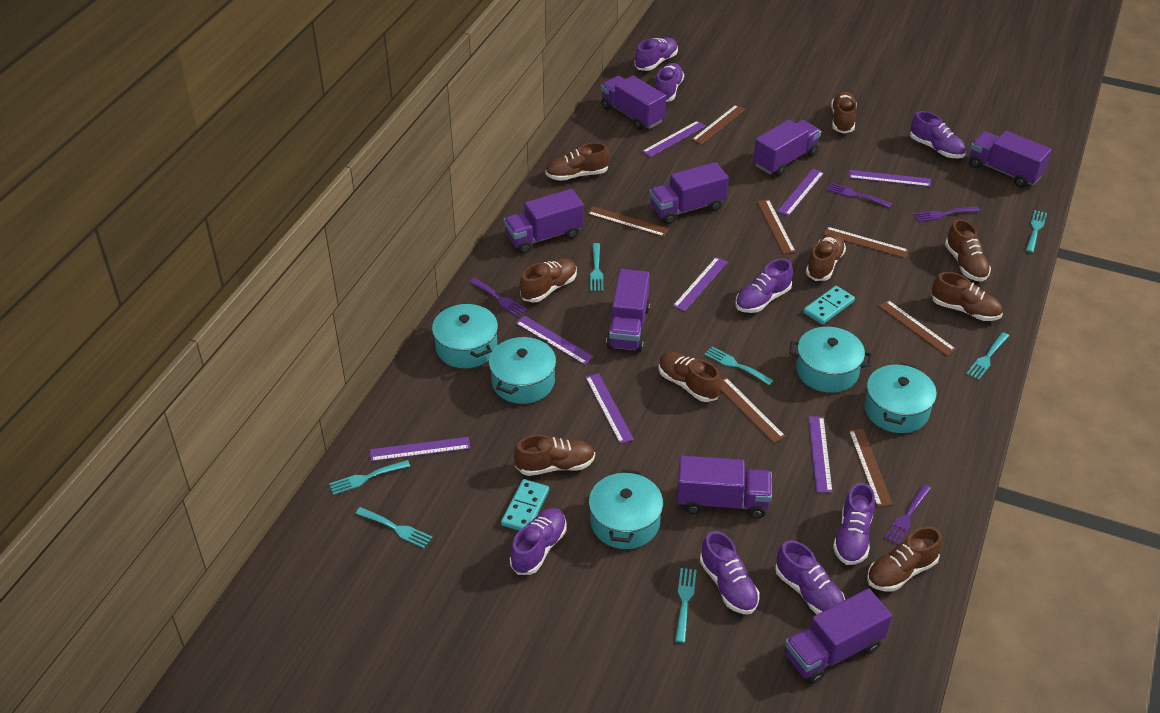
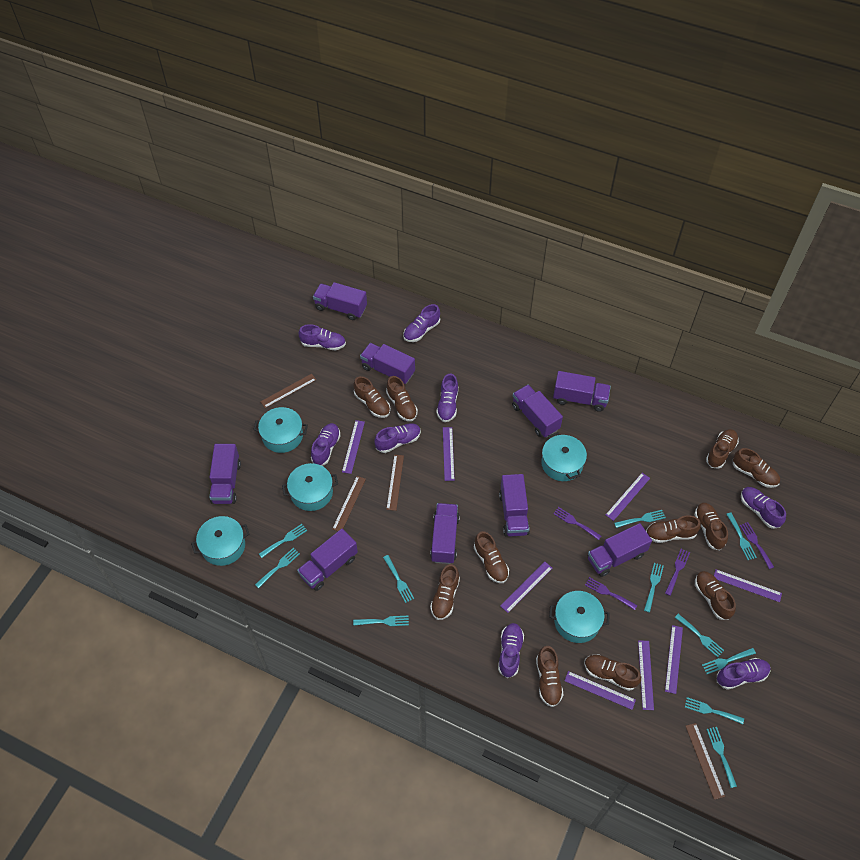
brown ruler: [587,206,669,237] [692,105,745,145] [721,377,786,443] [757,199,796,254] [823,227,909,258] [849,429,893,507] [879,300,956,356] = 7 -> [260,374,316,408] [332,476,366,531] [386,455,404,511] [686,723,725,800] = 4
brown shoe: [514,435,595,476] [520,259,577,303] [545,143,609,181] [658,352,721,402] [806,233,846,281] [831,92,857,134] [867,527,942,592] [931,272,1003,321] [945,219,991,282] = 9 -> [354,376,391,418] [386,376,418,421] [430,564,460,620] [474,531,509,583] [536,646,564,707] [584,654,641,691] [646,515,701,543] [694,503,728,550] [695,571,736,620] [706,429,739,469] [733,448,780,488] = 11
purple truck: [504,189,584,254] [601,76,666,130] [606,269,650,352] [649,162,729,224] [677,455,772,519] [753,120,821,176] [785,588,892,685] [969,131,1052,188] = 8 -> [209,444,241,504] [297,529,358,591] [313,282,367,320] [360,343,415,384] [430,503,460,564] [499,474,530,537] [512,385,563,438] [553,371,611,412] [588,523,652,577] = 9
turquoise domino: [501,479,549,531] [804,286,855,325] = 2 -> none = 0
turquoise fork: [329,460,410,495] [355,507,433,548] [590,243,603,291] [675,568,697,643] [704,346,774,385] [966,332,1009,380] [1026,210,1047,253] = 7 -> [255,548,300,588] [259,524,307,558] [353,615,409,626] [383,555,414,603] [614,510,666,528] [644,563,664,612] [675,614,724,657] [685,697,744,724] [702,648,756,674] [707,727,737,788] [726,513,757,560] = 11

